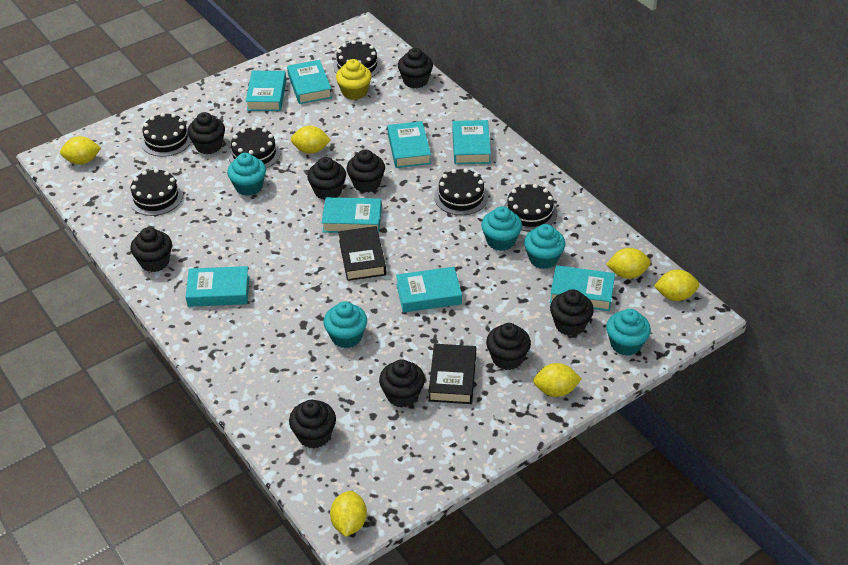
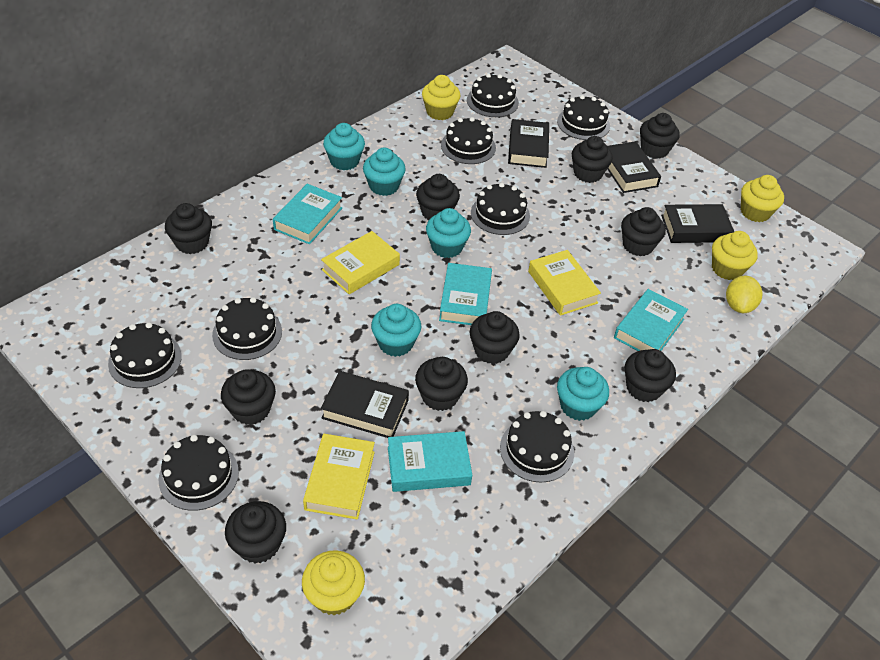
black book: [338,226,386,281] [429,344,476,404] = 2 -> [321,371,409,438] [508,119,549,168] [607,141,661,193] [661,204,734,243] = 4
black cake: [129,169,183,216] [141,113,192,157] [228,126,281,168] [333,40,381,77] [434,168,488,215] [504,184,557,231] = 6 -> [108,322,182,388] [159,435,239,511] [212,297,282,360] [441,117,496,164] [467,74,519,117] [471,183,530,235] [500,411,574,483] [557,95,610,140] = 8
black cupcake: [130,227,172,272] [187,112,225,154] [289,400,336,449] [307,157,346,200] [347,149,385,193] [379,360,425,408] [398,48,433,88] [486,323,531,370] [550,289,594,336] = 9 -> [165,203,212,254] [221,369,276,425] [225,501,286,563] [415,357,468,411] [416,174,460,220] [470,311,520,364] [572,136,613,183] [621,207,666,256] [625,349,676,402] [640,113,680,159] = 10
turquoise book: [186,266,249,307] [245,71,286,111] [287,60,332,104] [322,197,382,234] [387,121,431,168] [396,267,462,313] [452,120,491,164] [550,265,615,311] = 8 -> [273,184,342,244] [388,431,472,492] [439,263,492,325] [614,289,688,351] = 4
yellow book: none = 0 -> [303,434,375,520] [321,231,400,294] [528,250,601,316] = 3
yellow cupcake: [336,59,372,100] = 1 -> [302,550,365,615] [422,75,460,120] [712,231,758,280] [741,175,784,222] = 4
yellow lemon: [60,136,101,164] [291,126,331,154] [330,491,367,537] [533,363,582,397] [606,248,651,279] [654,270,699,301] = 6 -> [726,276,762,313] = 1

